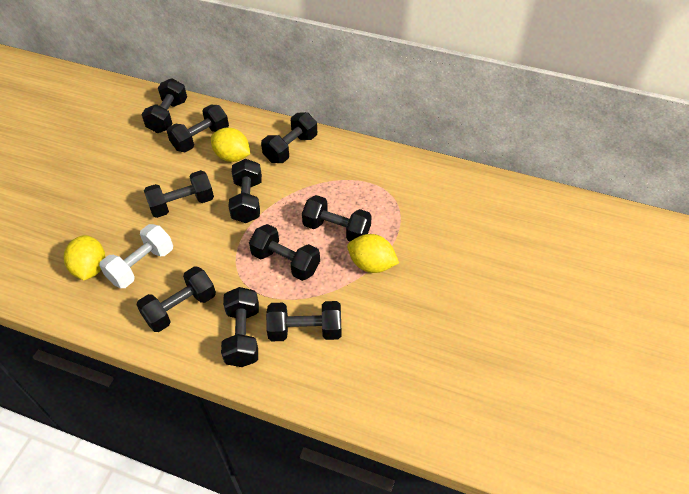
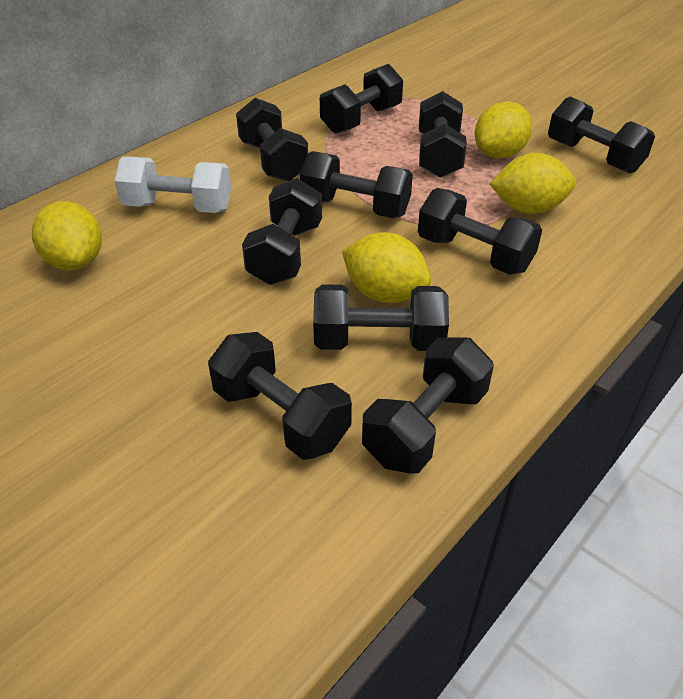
yellow lemon: [64,235,105,280] [211,128,250,162] [347,234,399,273] = 3 -> [32,201,102,271] [342,232,431,303] [475,101,532,159] [490,153,576,214] = 4

